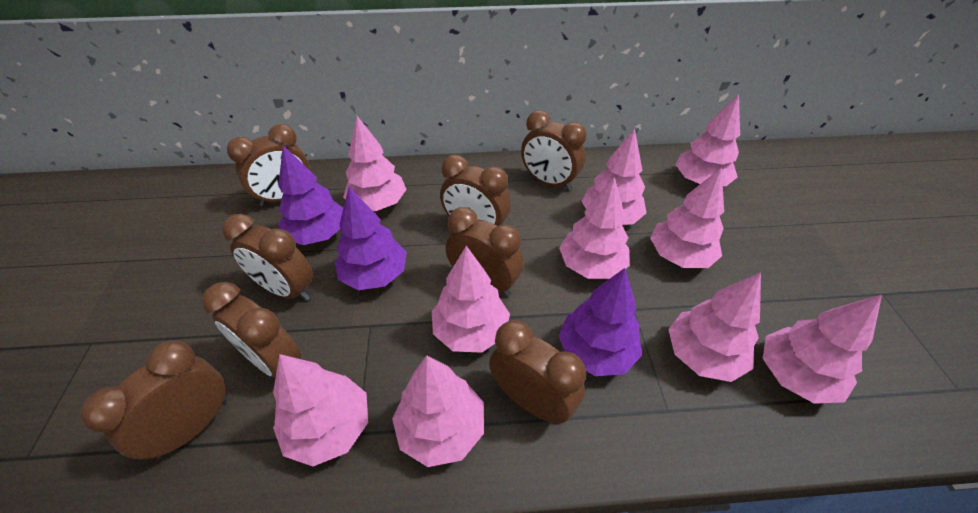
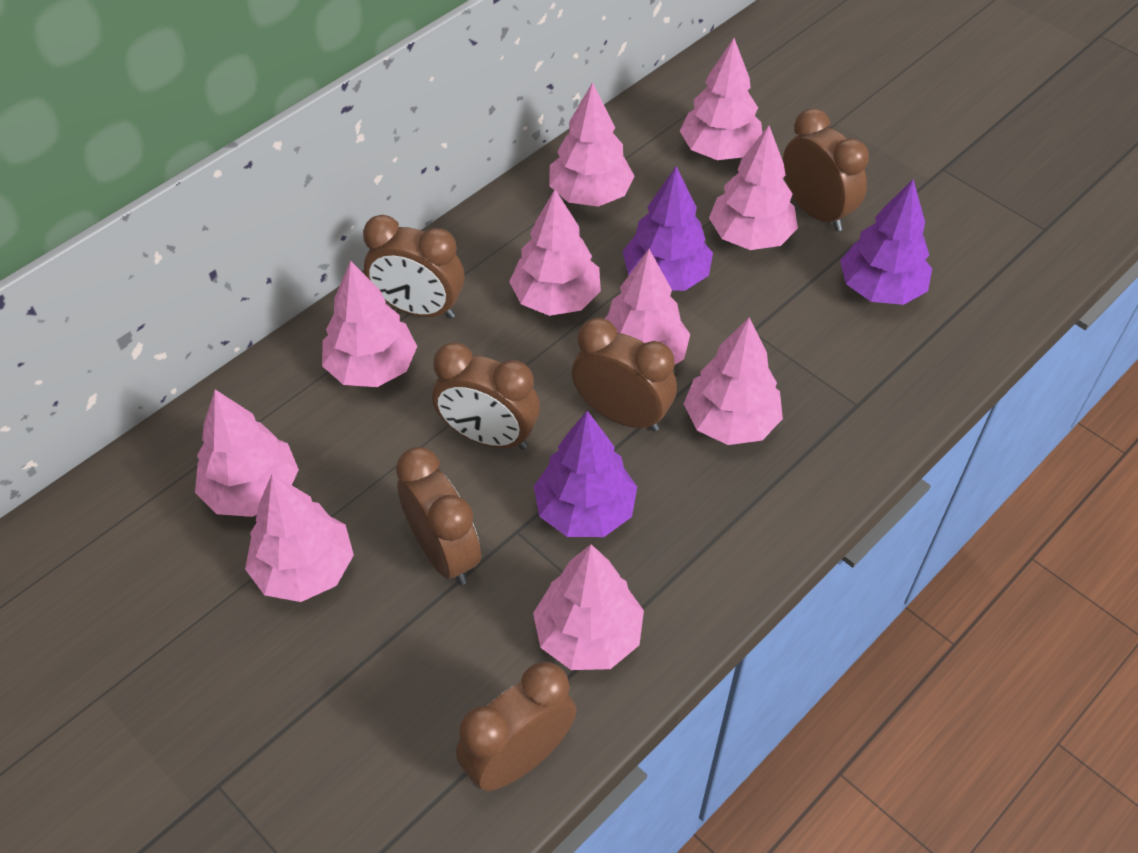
brown clock: [80,341,227,459] [202,282,301,378] [222,214,313,301] [227,124,310,206] [440,155,511,226] [446,207,523,297] [489,320,586,424] [521,110,587,191] = 8 -> [363,215,464,319] [396,447,481,585] [432,342,540,450] [456,662,577,791] [572,318,677,432] [783,108,869,231] = 6

